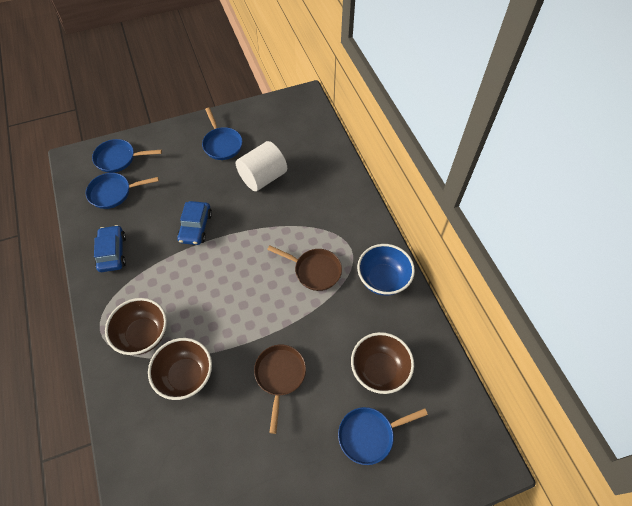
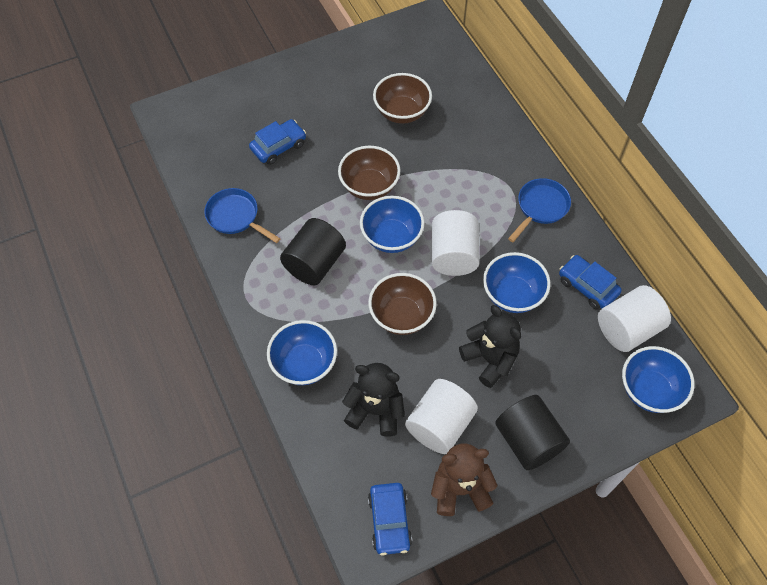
black cylinder: none = 0 -> [280,218,346,285] [495,395,570,470] = 2
black teddy bear: none = 0 -> [342,363,405,437] [459,305,521,388] = 2
blue bowl: [357,244,415,296] = 1 -> [267,320,337,385] [360,196,425,253] [483,252,551,313] [622,346,695,413] = 4
blue car: [94,225,126,272] [177,201,212,245] = 2 -> [249,119,306,165] [368,483,412,556] [559,255,622,310] = 3
blue pan: [86,173,159,209] [92,139,162,173] [202,107,242,160] [338,407,428,465] = 4 -> [204,188,281,243] [508,178,571,242] = 2
brown pan: [254,345,306,434] [267,245,342,291] = 2 -> none = 0
brown teddy bear: none = 0 -> [431,444,498,516] = 1
white cylinder: [236,141,287,191] = 1 -> [405,379,478,454] [432,210,480,276] [598,285,671,352] = 3

